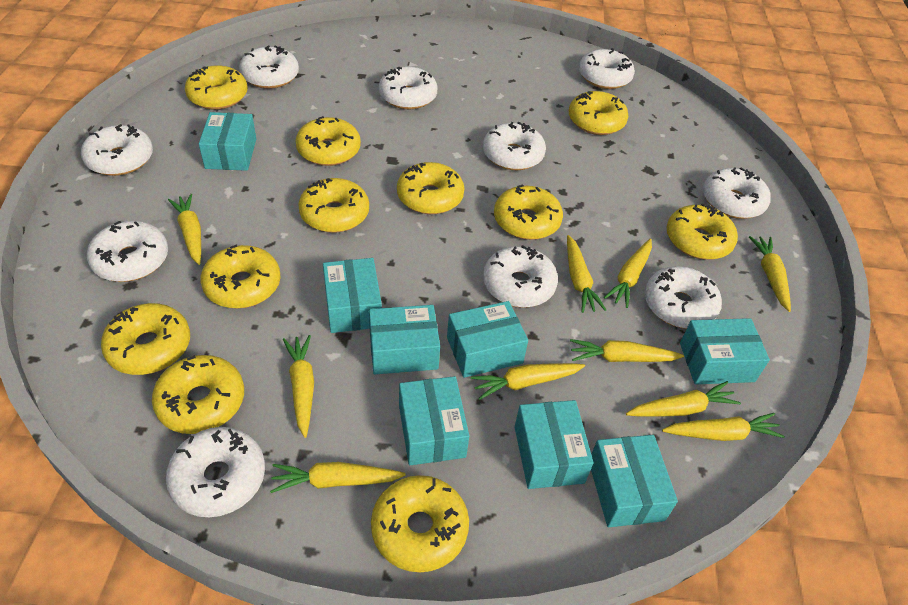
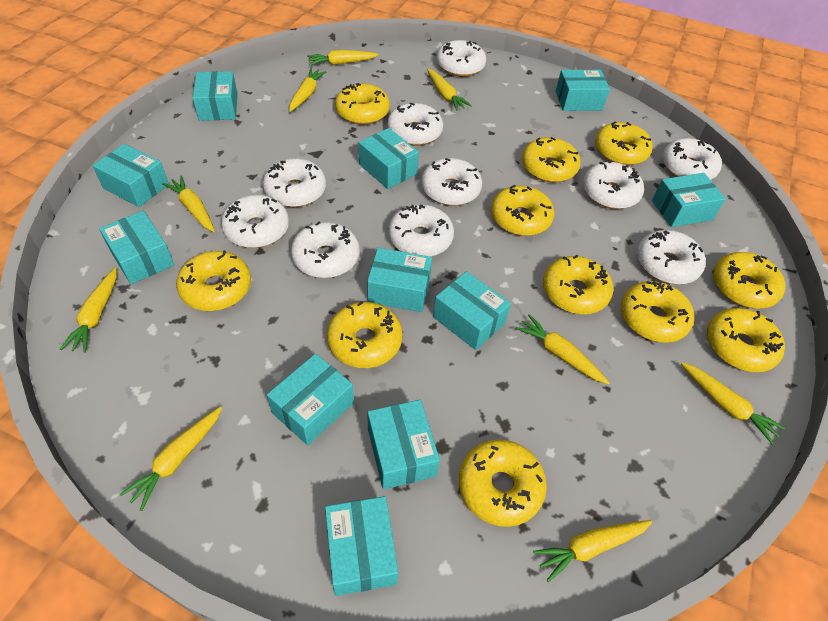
turquoise box: [199,112,256,171] [323,258,382,333] [369,305,440,374] [399,376,469,465] [447,301,528,378] [515,400,594,489] [591,435,678,527] [680,318,770,384] = 8 -> [93,144,169,207] [99,211,174,284] [193,71,238,121] [267,354,354,445] [325,496,398,596] [359,128,419,189] [367,248,432,312] [367,400,440,489] [433,271,511,350] [555,70,610,111] [652,173,726,227] = 11
yellow carrot: [168,194,201,265] [270,462,406,493] [283,335,314,438] [471,363,585,400] [567,235,606,313] [570,339,684,362] [604,239,652,308] [626,381,741,417] [662,413,785,441] [749,236,791,312] = 10 -> [60,268,117,353] [119,406,222,511] [162,175,215,232] [289,68,326,112] [307,50,379,65] [427,69,472,111] [515,314,610,385] [533,520,652,582] [681,362,786,445] = 9

